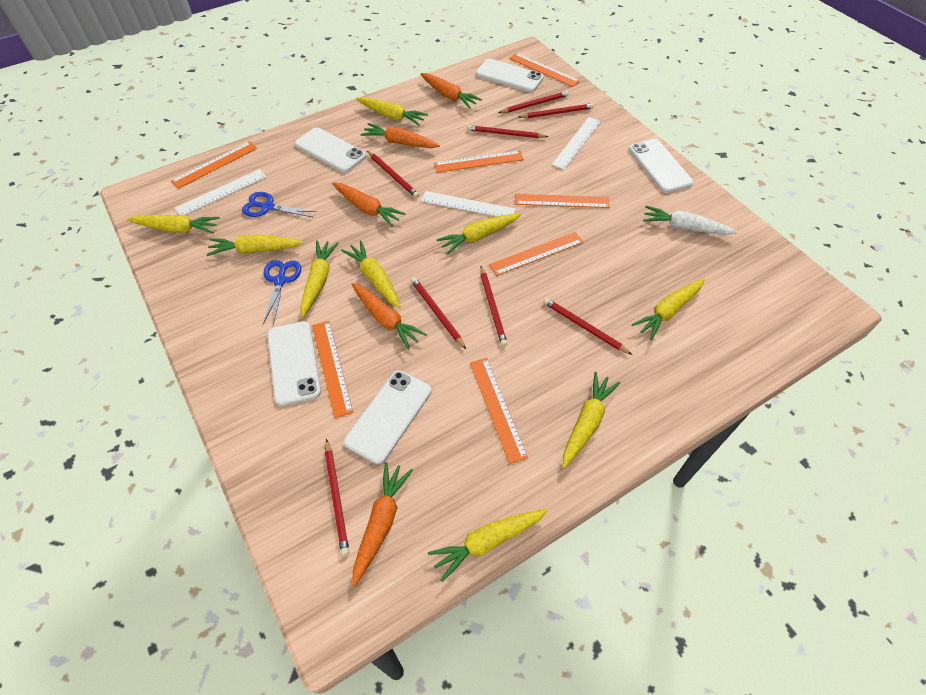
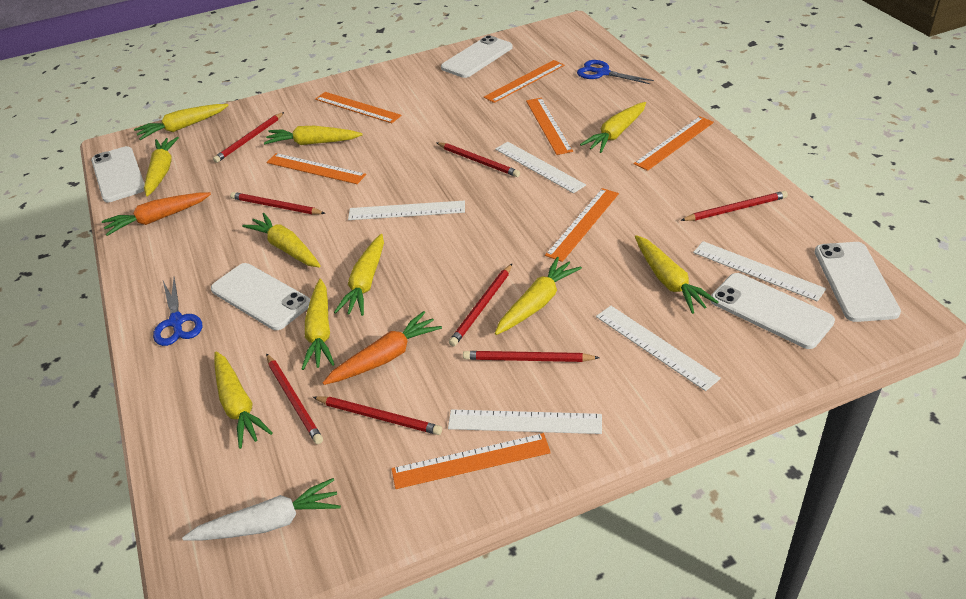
orange carrot: [332,182,406,227] [351,283,427,350] [352,462,413,587] [360,123,440,148] [420,73,482,109] = 5 -> [102,192,211,236] [323,311,442,385] = 2
white ruler: [175,169,266,215] [421,191,515,216] [552,117,601,170] = 3 -> [348,200,465,220] [448,409,602,434] [495,142,586,193] [596,306,721,391] [693,241,826,302] = 5
yellow carrot: [127,215,220,234] [206,234,303,256] [300,240,339,317] [341,240,401,308] [356,97,428,126] [428,509,548,582] [436,213,521,255] [563,372,620,468] [631,279,705,340] = 9 -> [134,104,228,140] [144,137,179,196] [214,351,273,449] [242,213,321,267] [264,126,363,145] [302,279,335,370] [334,234,384,316] [495,257,582,335] [580,102,646,153] [635,235,718,314] = 10

